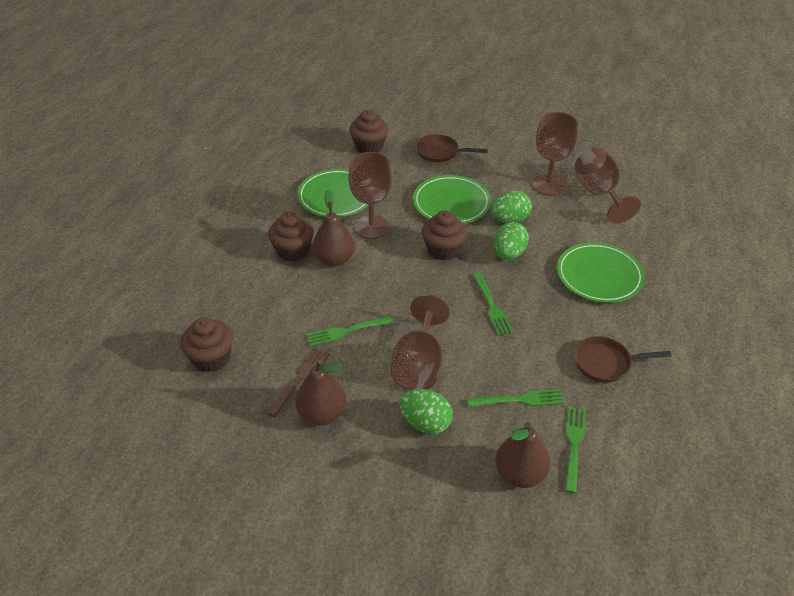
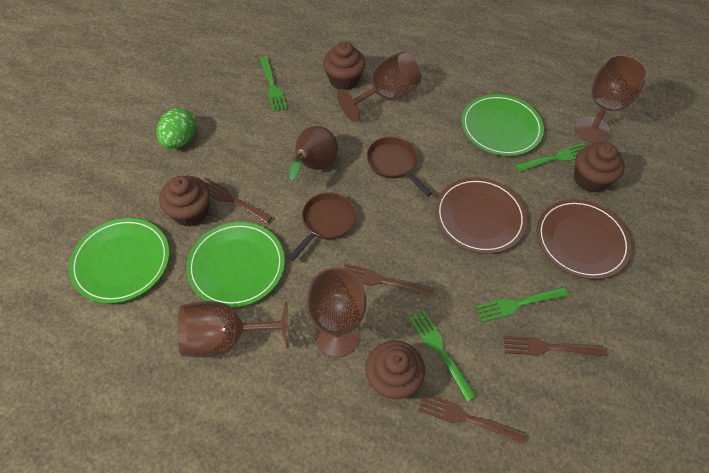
brown fork: [267,347,330,417] = 1 -> [204,178,272,224] [343,263,434,297] [418,392,526,444] [504,336,605,356] = 4
brown pear: [295,359,346,426] [313,189,355,267] [495,422,550,488] = 3 -> [289,126,338,180] = 1
brown plate: none = 0 -> [435,177,527,254] [537,199,632,279] = 2
green egg: [399,389,453,434] [491,190,532,223] [493,222,529,260] = 3 -> [157,108,196,149] = 1

